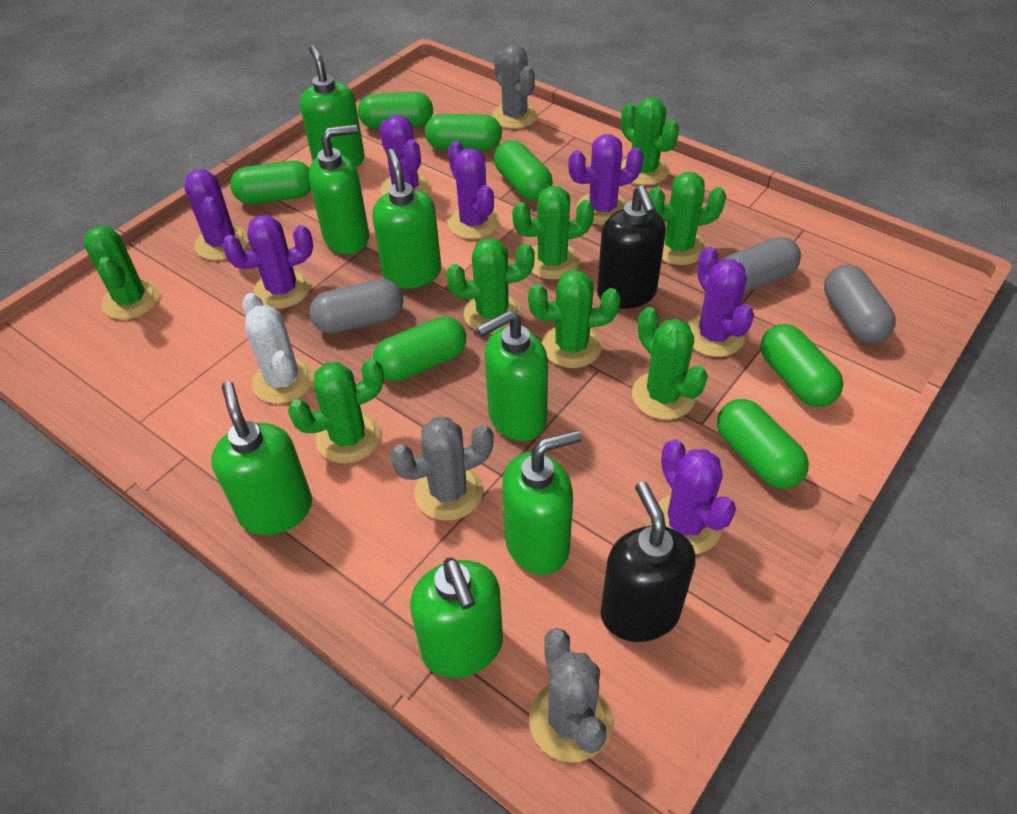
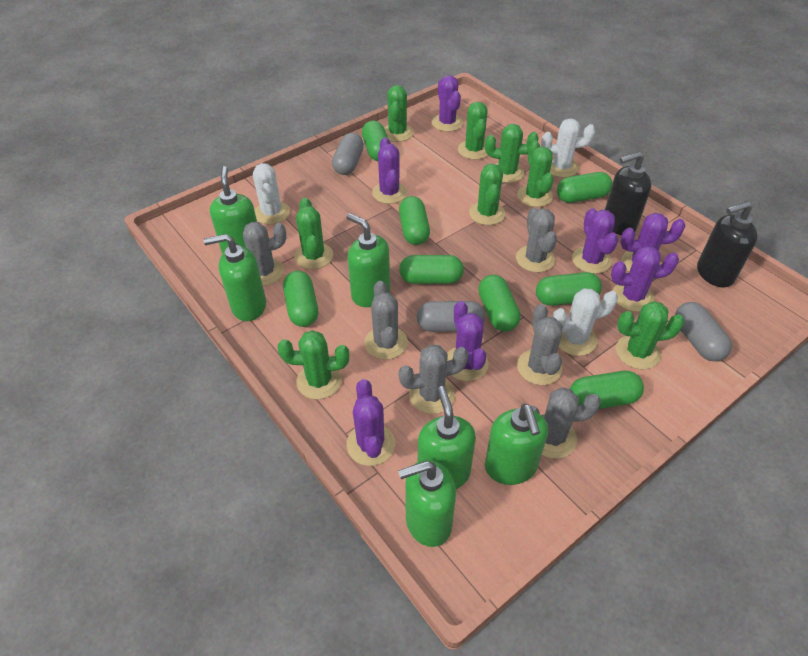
green capsule: [230,161,311,204] [358,92,433,129] [373,316,466,381] [425,114,502,151] [494,140,553,201] [717,399,809,489] [761,324,844,407] = 7 -> [283,271,318,327] [362,121,389,161] [399,196,430,245] [399,255,464,284] [478,275,521,332] [536,272,602,306] [557,172,612,203] [570,371,644,409] = 8
green soap dispenser: [211,381,312,535] [300,45,365,167] [309,124,369,254] [372,149,441,289] [410,558,503,678] [477,310,548,441] [502,430,582,575] = 7 -> [203,234,266,321] [210,166,257,254] [346,213,390,307] [398,460,456,547] [417,386,476,489] [485,404,548,485] = 6
grey cactus: [390,417,494,521] [492,45,538,129] [529,628,612,763] = 3 -> [228,222,287,286] [365,281,408,360] [398,344,468,414] [516,207,557,273] [517,304,563,385] [531,387,601,459] = 6
white cactus: [242,293,314,404] = 1 -> [253,163,290,225] [541,118,595,178] [552,288,618,356] = 3

